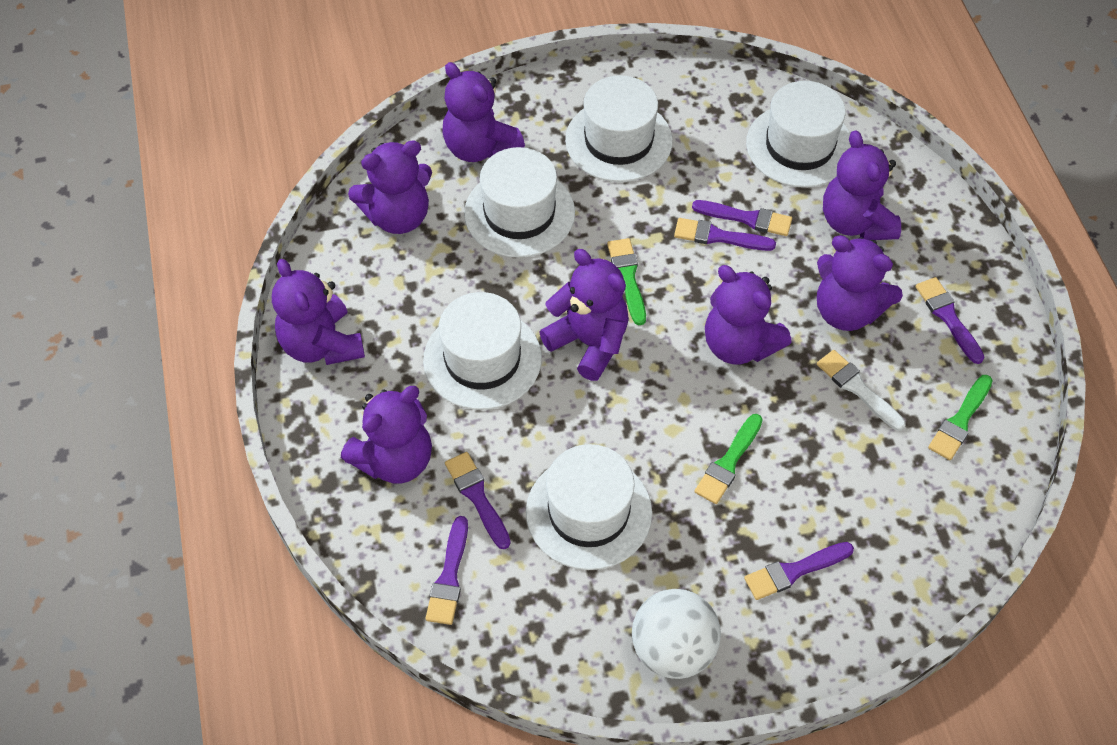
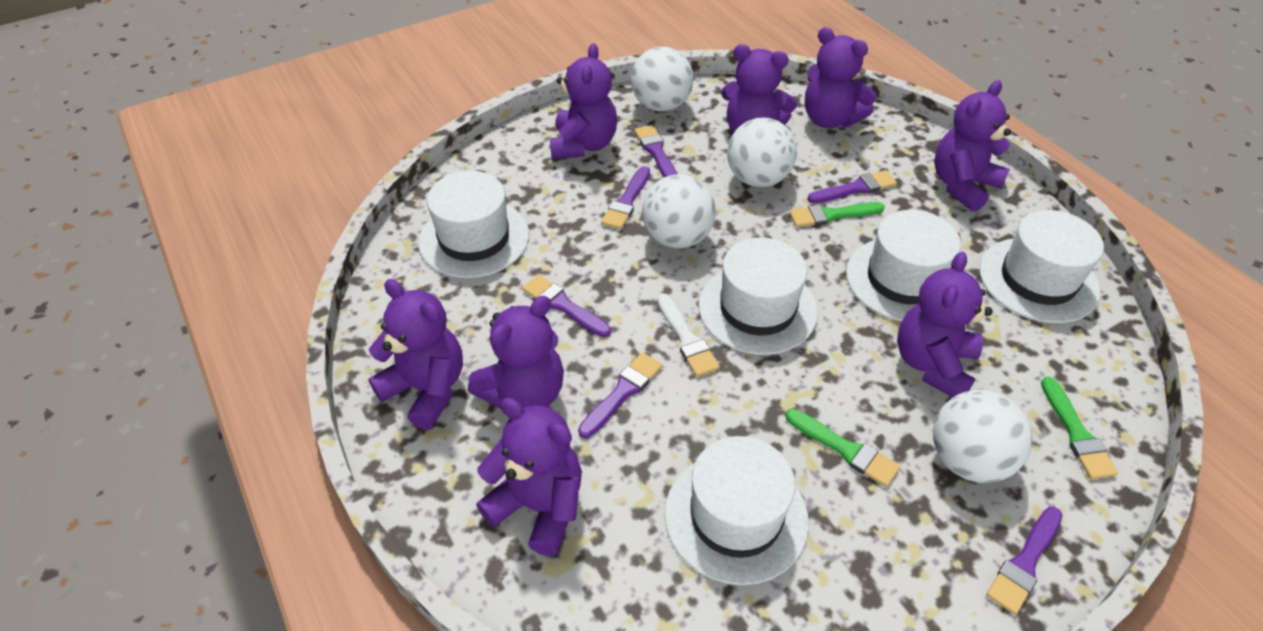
white ball: [632,589,721,679] = 1 -> [631,47,693,111] [642,174,716,248] [727,118,797,187] [933,390,1032,483] = 4

